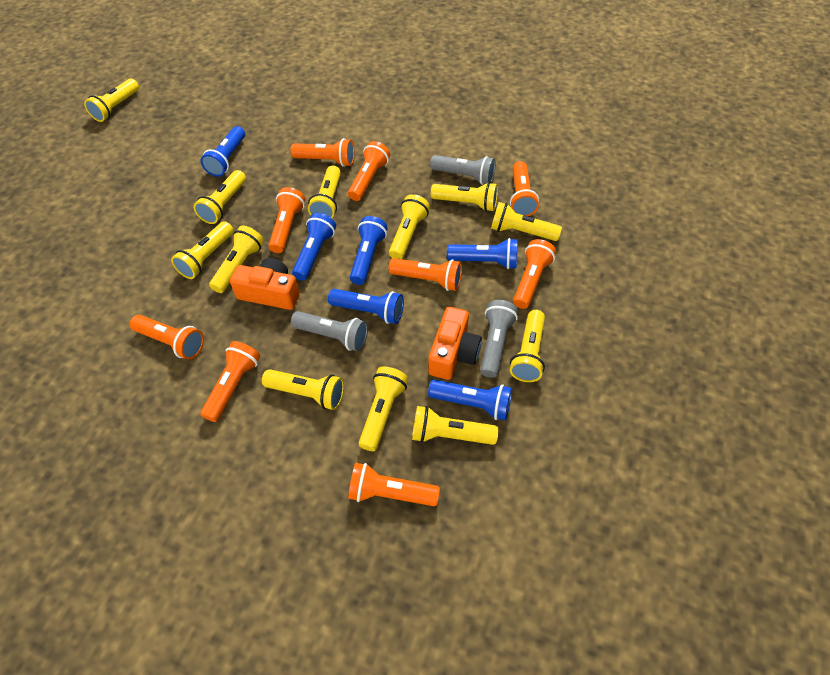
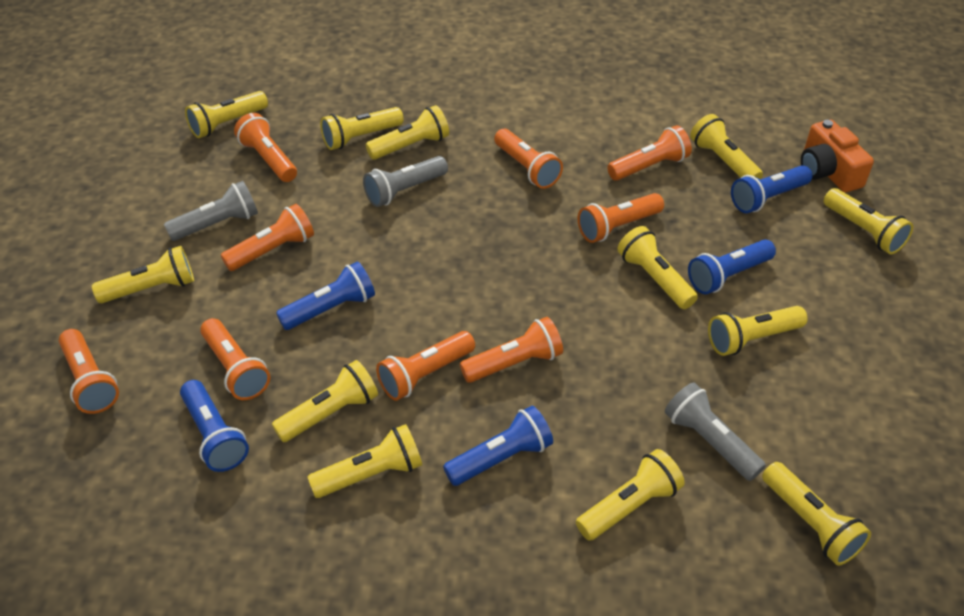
blue flashlight: [200,126,245,177] [292,213,336,281] [328,289,404,324] [350,216,388,285] [428,380,512,421] [447,238,518,269] = 6 -> [180,380,249,472] [276,261,375,330] [443,406,553,486] [688,239,776,294] [731,165,812,213] = 5
orange camera: [230,258,299,310] [428,307,482,380] = 2 -> [801,119,874,192] = 1

